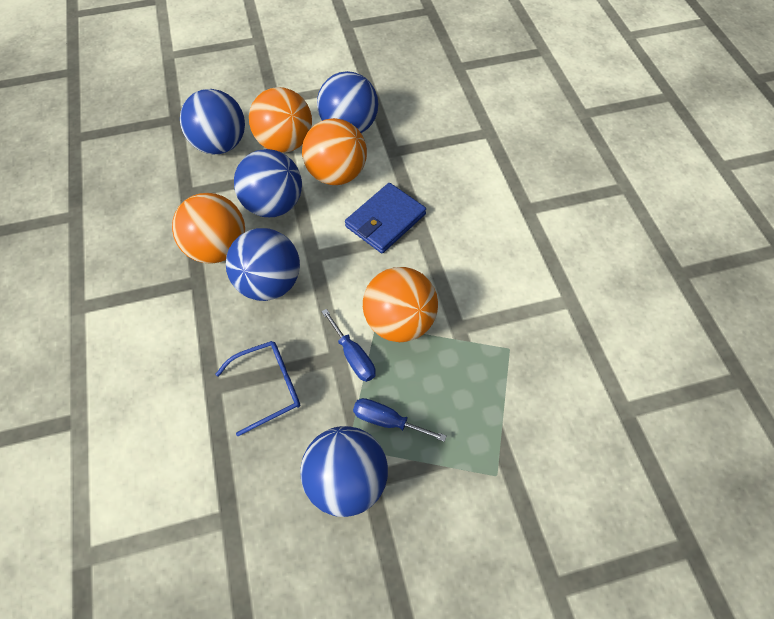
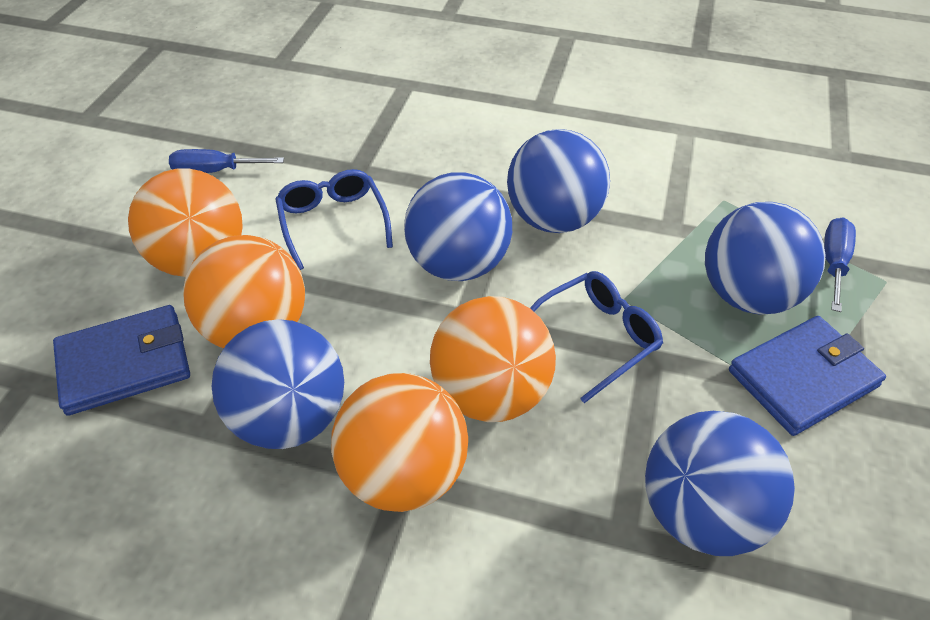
blue glasses: [215,341,300,436] = 1 -> [275,169,393,270] [530,271,663,403] = 2
blue wallet: [345,183,426,253] = 1 -> [53,305,190,416] [729,316,886,436] = 2

